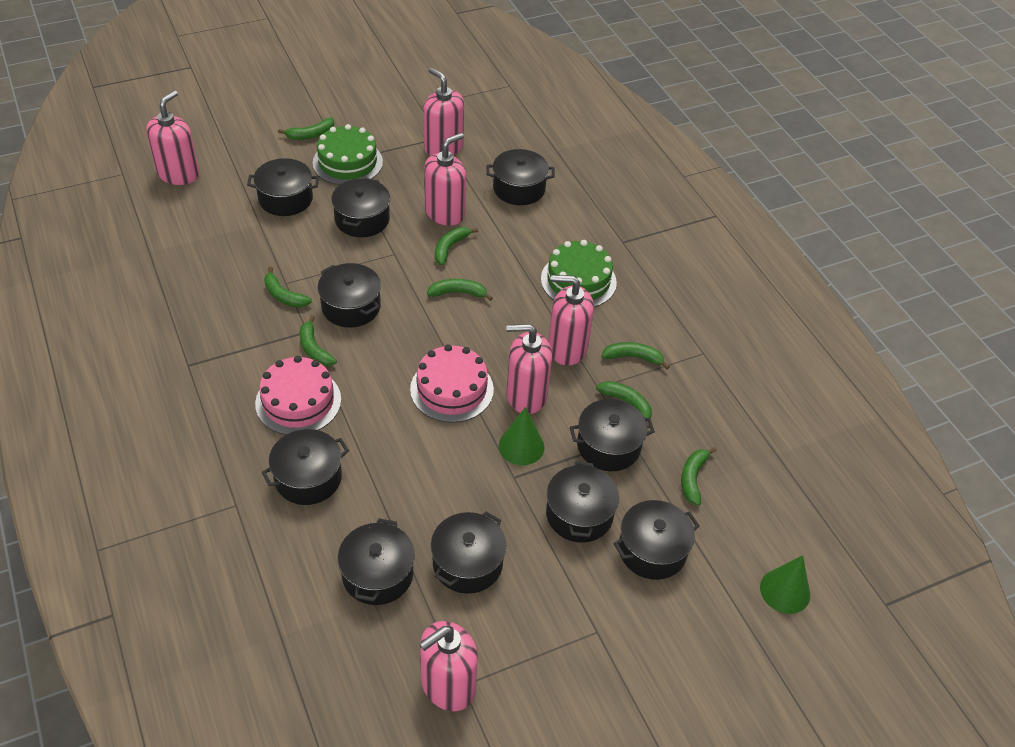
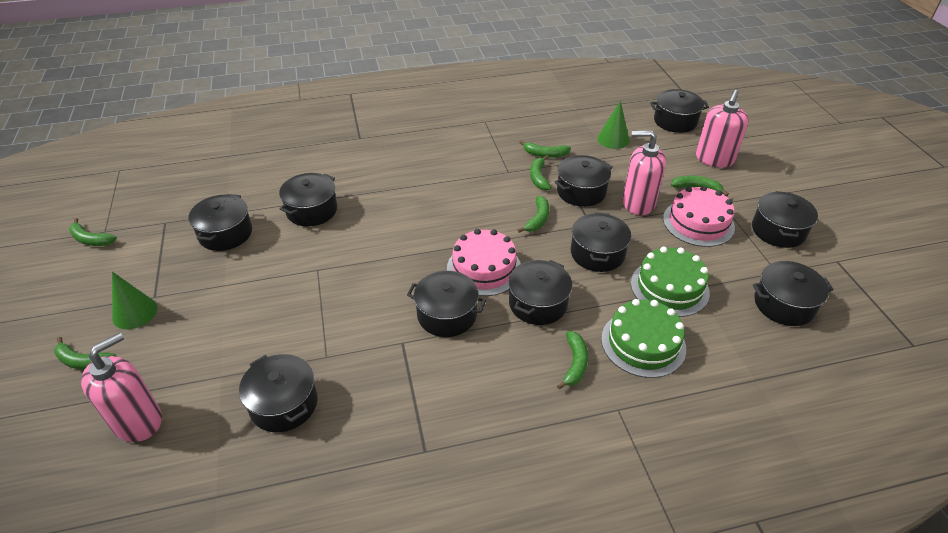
green banana: [264,267,312,308] [278,118,334,140] [300,315,337,366] [427,279,493,301] [435,227,478,265] [596,381,652,428] [602,342,670,369] [681,447,717,506] = 8 -> [54,337,117,370] [69,218,117,246] [518,196,549,233] [519,140,571,158] [530,155,551,191] [557,331,588,389] [671,176,729,196] = 7
pink soap dispenser: [146,90,199,185] [419,621,478,711] [424,67,464,156] [424,133,466,226] [506,324,552,414] [549,275,594,366] = 6 -> [81,332,162,442] [622,130,666,215] [696,90,749,168] = 3

